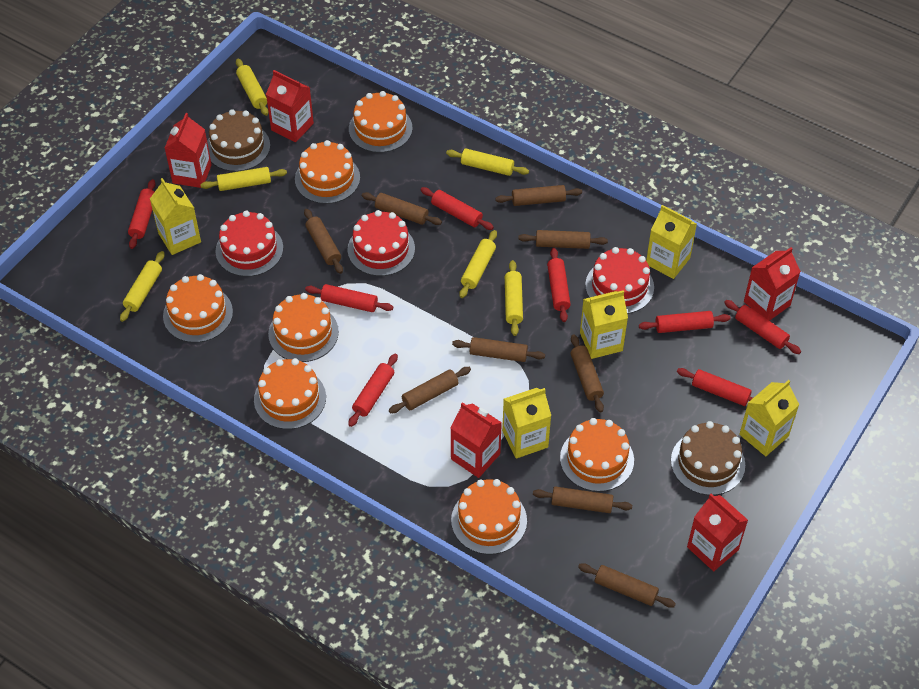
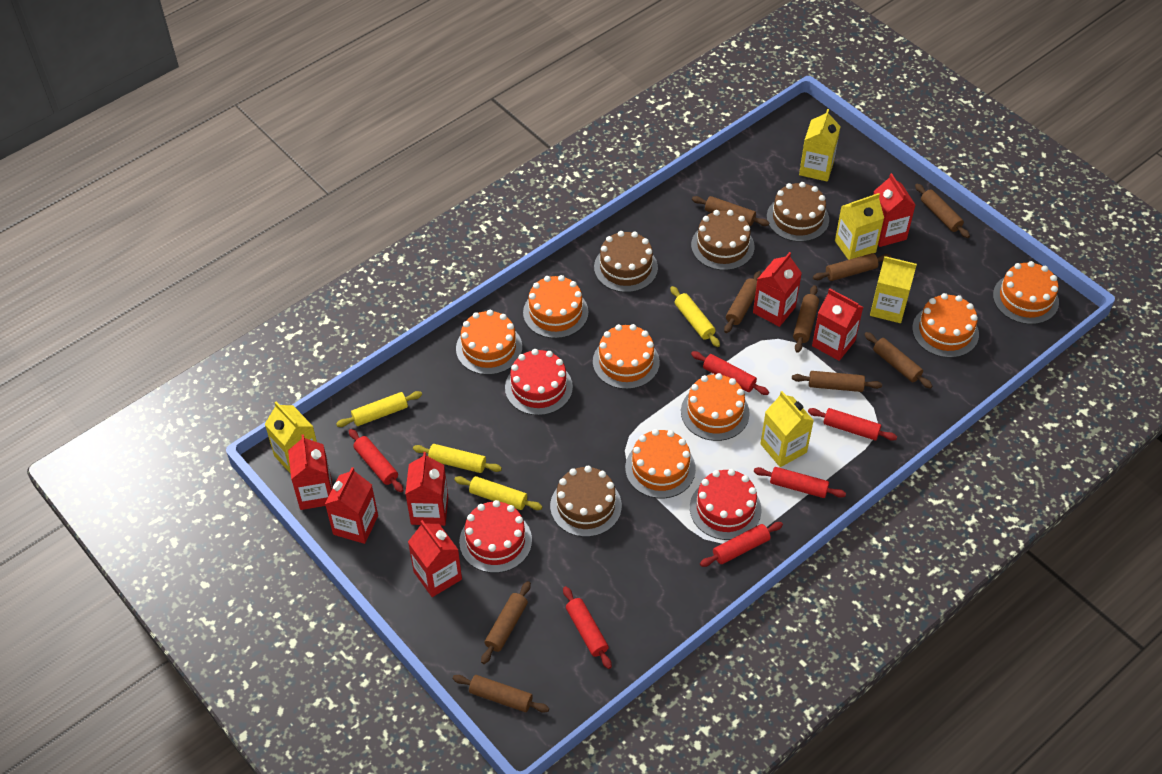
brown cake: [207,109,270,172] [671,421,745,495] = 2 -> [550,466,622,537] [594,231,658,292] [691,210,755,270] [767,182,829,242] = 4
red carton: [165,113,212,188] [266,70,314,142] [450,402,502,478] [687,494,748,571] [744,247,801,321] = 5 -> [288,434,333,510] [325,467,378,544] [405,452,448,526] [408,520,462,597] [753,252,802,327] [812,289,863,361] [873,173,915,247] = 7
red rolling pin: [128,179,156,249] [305,284,393,312] [348,353,398,427] [421,187,494,230] [547,248,571,322] [639,311,730,333] [677,368,753,406] [724,300,801,354] = 8 -> [349,429,403,492] [563,586,612,669] [691,351,769,395] [700,522,783,567] [754,467,846,498] [808,408,897,441] = 6
yellow rolling pin: [120,251,165,322] [200,167,287,191] [236,59,268,116] [446,149,529,176] [459,230,497,298] [505,260,523,336] = 6 -> [336,391,422,427] [413,444,502,473] [454,476,542,510] [670,286,720,347] = 4

